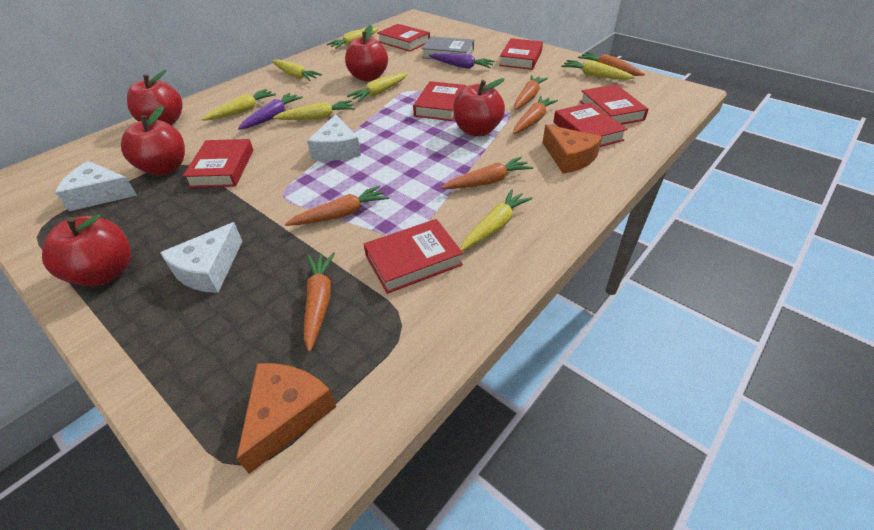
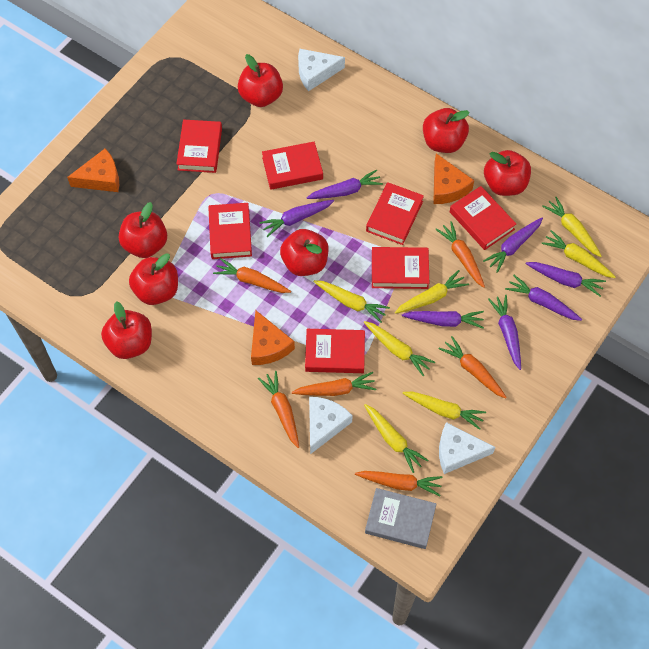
orange cheese: [236,363,336,474] [542,124,602,174] = 2 -> [67,149,119,192] [251,310,295,365] [433,153,474,204] = 3
purple carrot: [238,93,303,130] [429,53,495,69] = 2 -> [259,200,334,237] [306,170,383,199] [402,311,484,329] [483,218,543,273] [488,295,521,370] [505,275,582,321] [526,262,606,297] = 7
red apple: [42,214,131,286] [121,105,185,176] [127,70,183,125] [345,25,388,81] [453,78,505,136] = 5 -> [101,301,152,359] [119,202,167,258] [129,253,178,305] [238,54,283,107] [280,229,329,276] [423,108,470,153] [484,150,531,196] = 7

